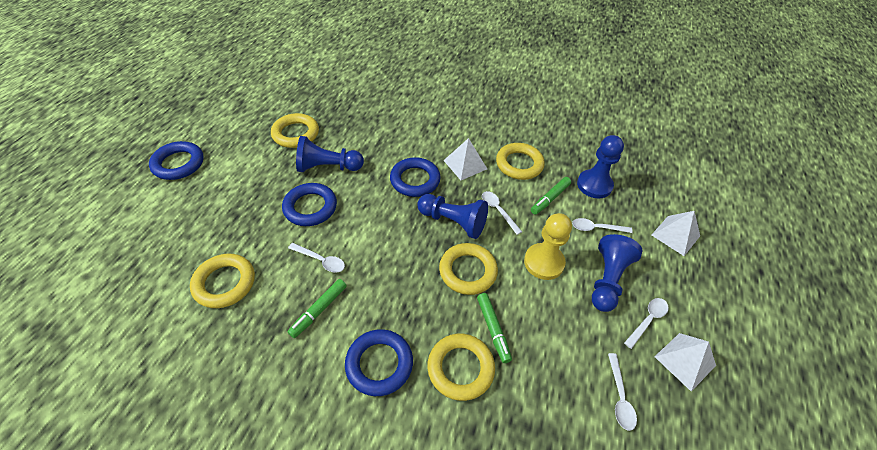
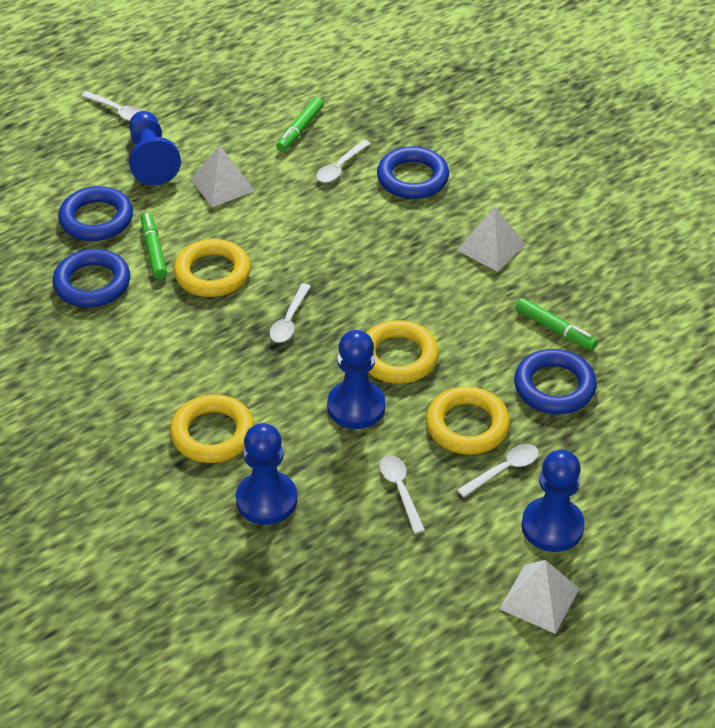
yellow pawn: [524,213,572,280] = 1 -> none = 0
yellow ring: [190,254,255,308] [271,113,319,148] [427,334,495,401] [439,243,498,295] [496,143,545,180] = 5 -> [170,395,255,463] [174,239,251,297] [366,320,439,384] [426,387,510,455] = 4

